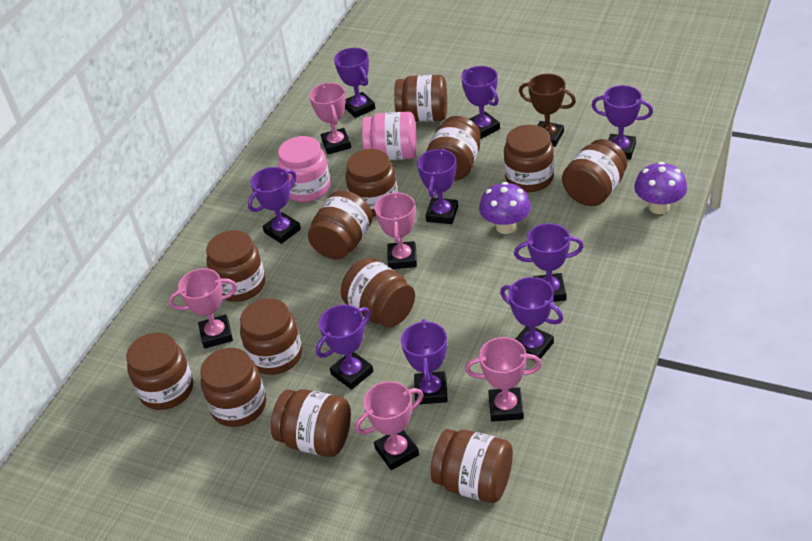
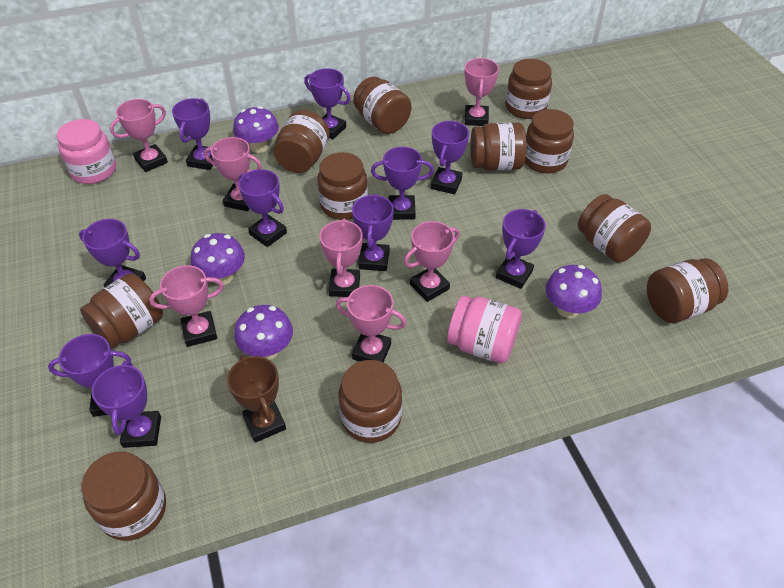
brown jar: [126,333,193,410] [200,348,266,427] [206,230,265,302] [240,298,302,375] [271,389,351,457] [308,190,373,260] [341,258,415,328] [346,149,398,217] [394,75,447,122] [426,116,481,181] [431,429,513,503] [504,125,554,192] [562,139,627,206] = 13 -> [80,273,163,349] [81,451,166,541] [274,110,330,173] [317,152,368,220] [338,360,402,443] [353,76,411,134] [470,122,527,171] [505,59,552,119] [525,109,574,173] [578,194,651,262] [647,258,728,323] = 11
pink trophy: [168,268,237,349] [309,83,351,154] [355,381,423,470] [374,191,417,269] [465,337,542,422] = 5 -> [110,99,168,172] [149,265,224,347] [204,137,262,211] [320,218,363,297] [335,285,407,362] [404,221,459,302] [465,58,499,126] = 7
purple mushroom: [479,182,531,234] [634,162,687,214] = 2 -> [191,233,245,285] [233,106,279,153] [234,305,293,360] [545,265,602,318] = 4
purple trophy: [248,167,301,244] [316,305,373,390] [334,48,375,118] [401,319,448,404] [417,148,458,224] [461,66,500,139] [500,277,563,362] [514,223,584,302] [592,85,653,159] = 9 -> [48,334,131,417] [79,219,146,287] [91,360,161,448] [172,98,213,170] [238,169,287,247] [304,68,351,139] [352,194,394,271] [371,147,434,220] [431,121,469,194] [496,209,546,289] = 10

